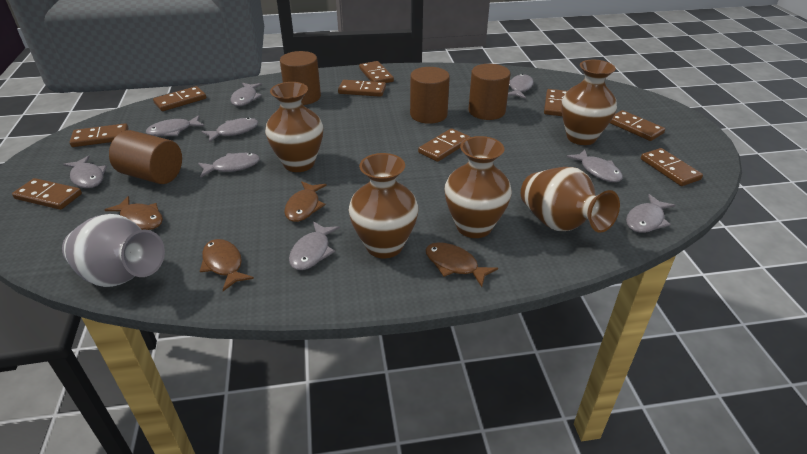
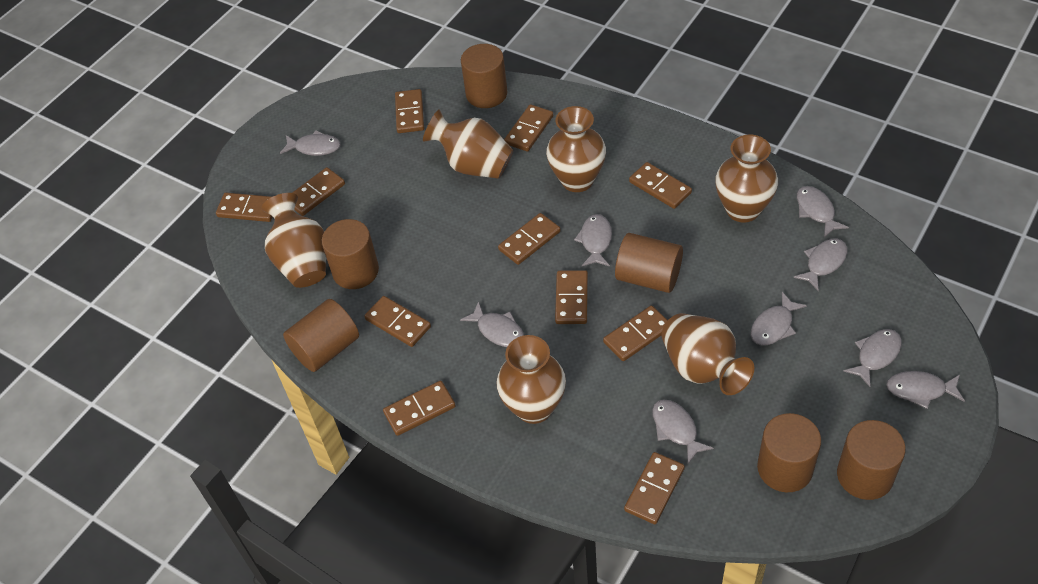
brown cylinder: [109,130,182,184] [280,51,321,105] [410,67,450,124] [469,64,510,120] = 4 -> [283,299,359,372] [322,219,379,289] [461,44,508,108] [615,233,683,293] [757,413,821,492] [837,420,906,500] = 6
brown domino: [12,178,82,210] [69,123,128,147] [153,86,206,111] [338,80,386,97] [359,61,394,83] [418,128,470,162] [544,89,567,116] [610,110,665,141] [641,148,703,186] = 9 -> [216,193,273,222] [292,167,345,216] [364,296,431,347] [383,381,456,436] [395,89,424,133] [498,213,561,265] [504,104,553,152] [555,270,588,324] [603,306,668,361] [624,452,685,524] [629,162,692,209] = 11
brown fish: [105,196,163,230] [200,239,254,291] [284,181,327,222] [426,242,498,287] = 4 -> none = 0
brown vase: [265,82,323,172] [348,153,418,258] [444,136,512,238] [521,167,620,233] [561,60,617,145] = 5 -> [262,193,326,288] [423,109,513,179] [496,335,566,424] [546,106,606,192] [662,313,754,395] [715,135,778,223] = 6
grey vase: [62,214,165,287] = 1 -> none = 0

